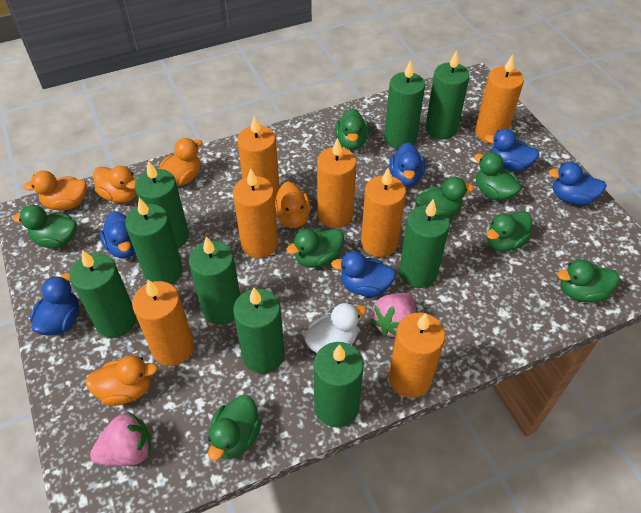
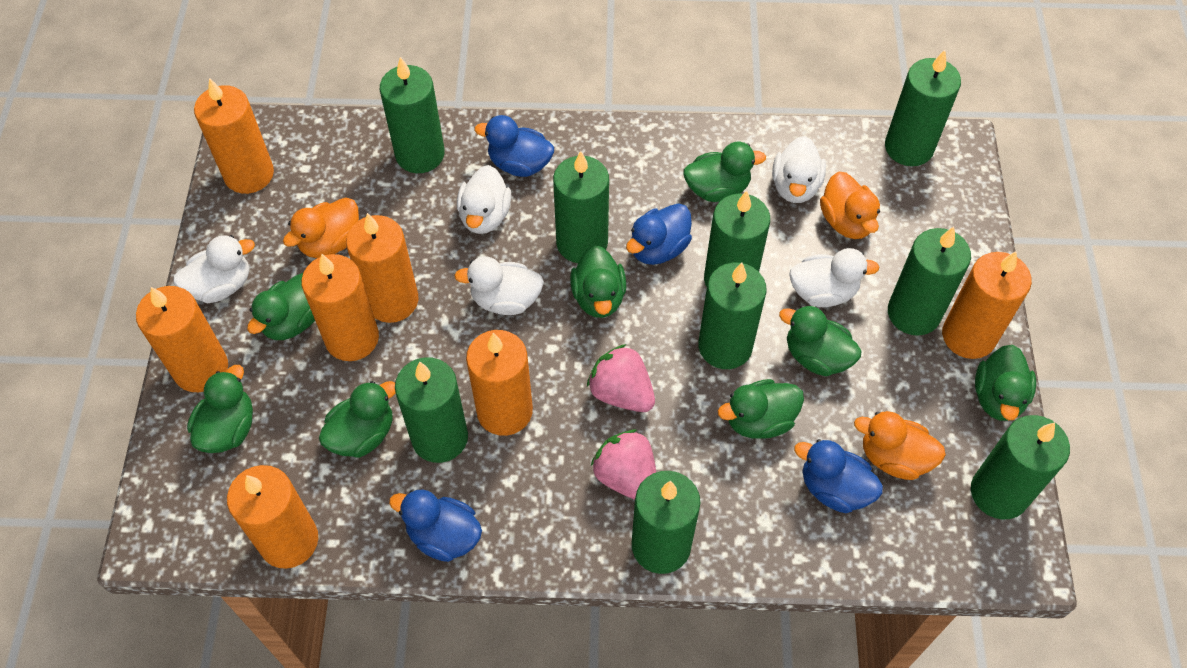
blue duck: [30,273,79,336] [100,211,136,259] [331,251,396,297] [389,142,425,187] [484,129,540,172] [548,162,607,205] = 6 -> [389,489,482,562] [475,115,554,177] [626,203,692,265] [794,439,883,513] = 4
orange duck: [23,171,87,211] [85,355,158,406] [93,166,137,203] [159,138,203,186] [275,181,311,228] = 5 -> [283,198,359,258] [820,172,880,239] [854,411,946,480] = 3
white duck: [304,303,366,353] = 1 -> [173,235,255,303] [454,256,544,315] [457,165,511,234] [772,136,826,203] [789,248,879,307] = 5

